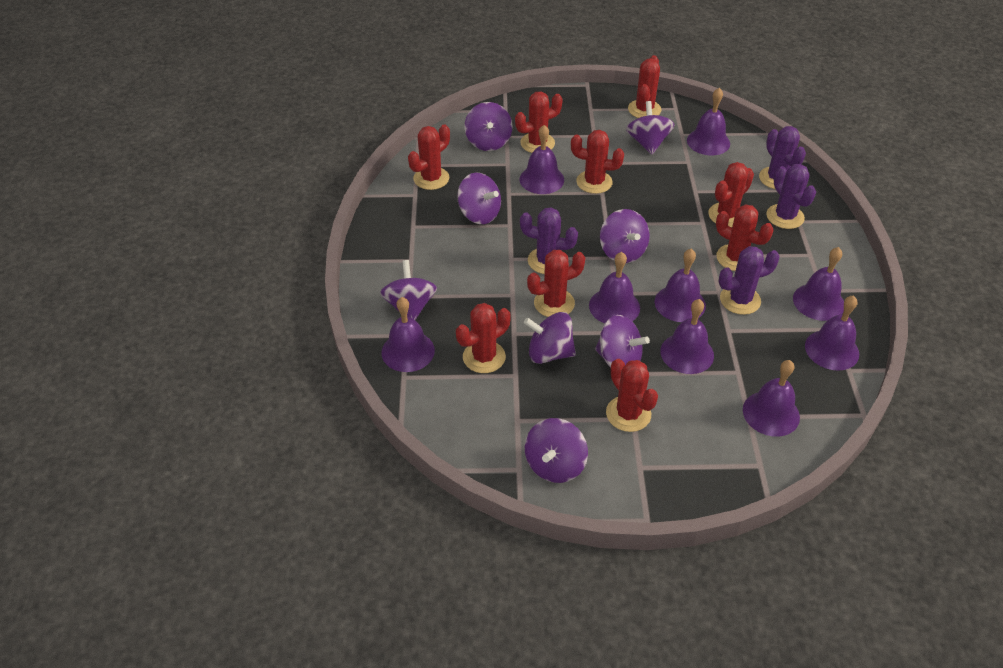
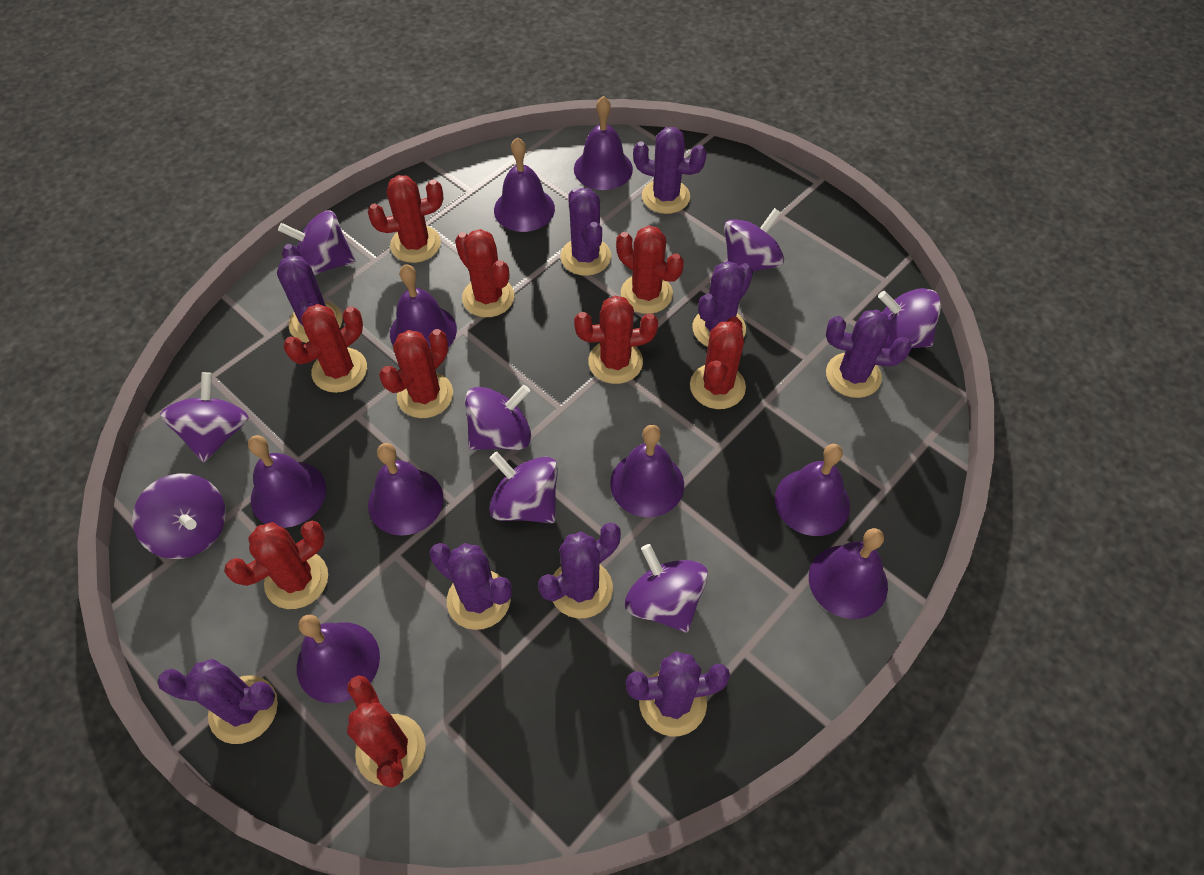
purple cactus: [520,207,578,274] [719,246,780,315] [759,126,806,189] [766,164,816,229] = 4 -> [157,659,278,744] [277,244,343,343] [429,543,512,630] [538,523,621,618] [560,188,611,276] [626,651,730,736] [633,127,707,214] [693,261,753,347] [826,310,912,398] = 9

